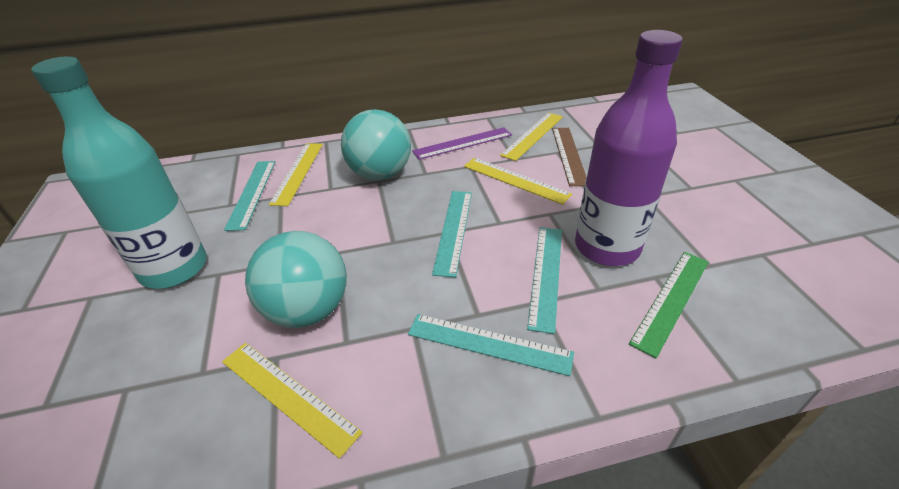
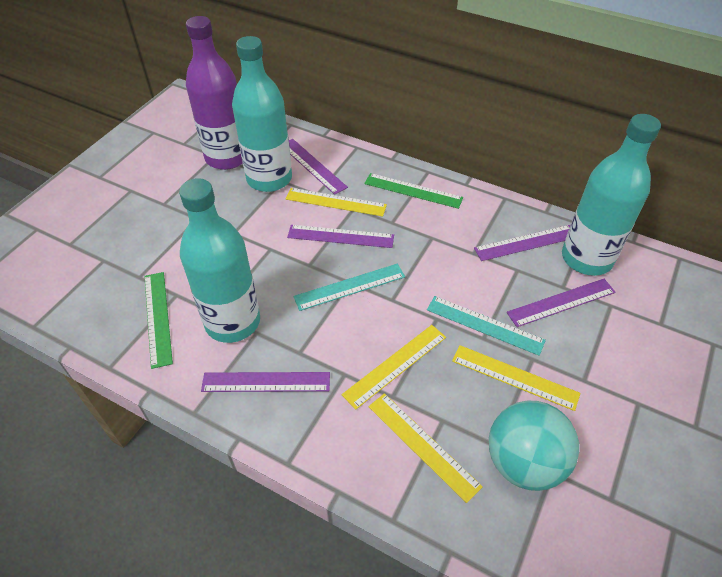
brown ruler: [552,128,586,186] = 1 -> none = 0
green ruler: [629,252,709,358] = 1 -> [144,272,173,369] [364,173,463,209] = 2
purple ruler: [412,127,512,160] = 1 -> [201,372,330,392] [287,225,394,248] [289,139,348,195] [474,225,570,261] [507,279,616,327] = 5
turquoise ball: [245,231,347,328] [341,109,411,180] = 2 -> [489,401,579,491] = 1
turquoise bottle: [31,57,207,289] = 1 -> [179,178,260,343] [232,36,292,192] [562,114,661,276] = 3
turquoise ruler: [224,161,276,231] [408,314,574,376] [432,191,472,278] [527,227,562,334] = 4 -> [293,264,405,311] [427,296,546,356] = 2

